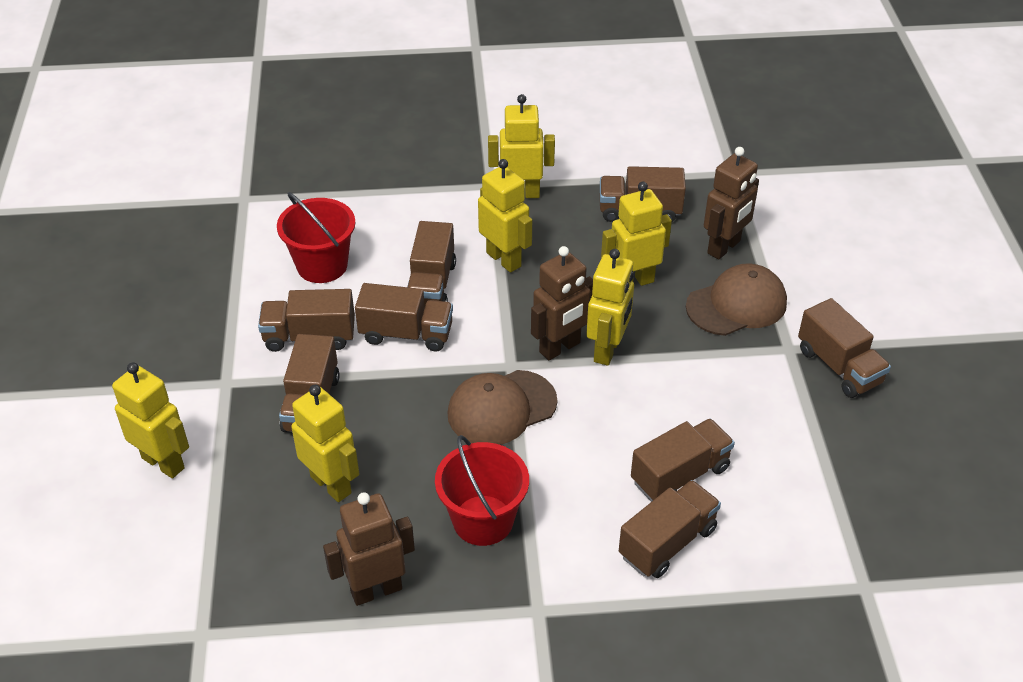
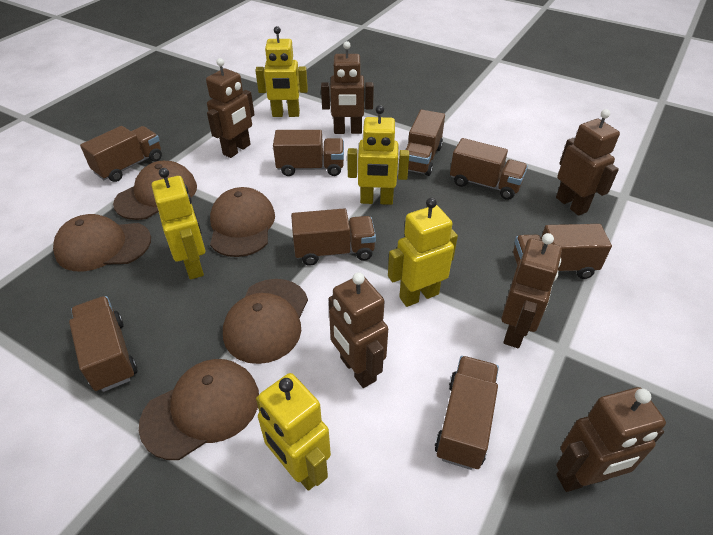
brown cap: [447,370,557,445] [686,263,787,336] = 2 -> [53,214,151,272] [113,161,197,220] [139,359,259,460] [210,187,275,257] [223,279,308,364] = 5
brown robot: [323,492,415,606] [531,246,593,360] [704,147,759,260] = 3 -> [206,58,255,158] [321,41,374,134] [328,272,388,388] [501,233,562,348] [556,109,620,216] [556,387,666,492] = 6
red bucket: [277,192,356,283] [435,435,529,546] = 2 -> none = 0
yellow robot: [112,363,189,478] [291,385,359,502] [478,159,532,273] [488,94,555,198] [586,249,634,366] [601,182,672,286] = 6 -> [152,168,205,280] [255,26,308,117] [256,373,331,491] [347,105,409,205] [388,198,458,307] = 5

